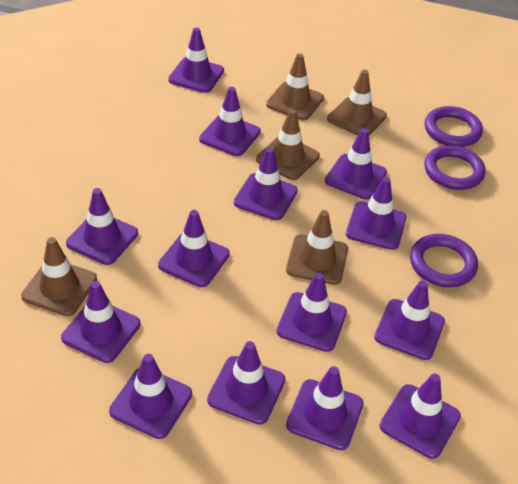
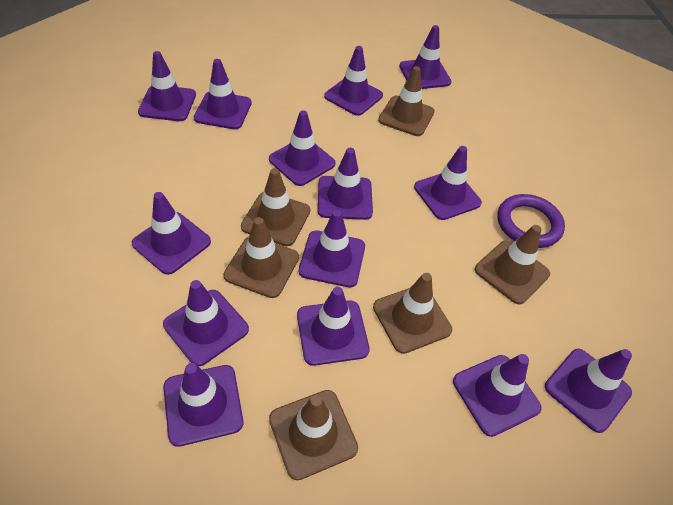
brown traffic cone: [21,237,97,316] [256,109,320,180] [266,53,324,120] [286,210,348,285] [327,70,387,136] = 5 -> [224,217,299,298] [241,168,310,246] [269,390,358,480] [373,273,452,354] [378,66,435,136] [475,225,550,304] = 6
purple ring: [410,234,478,287] [424,145,486,190] [425,106,483,147] = 3 -> [498,194,565,248] = 1

